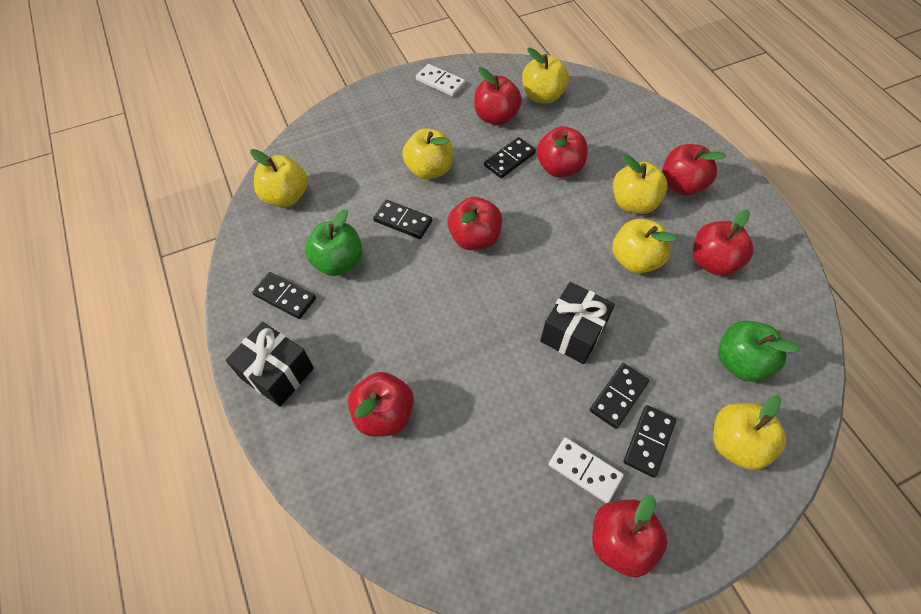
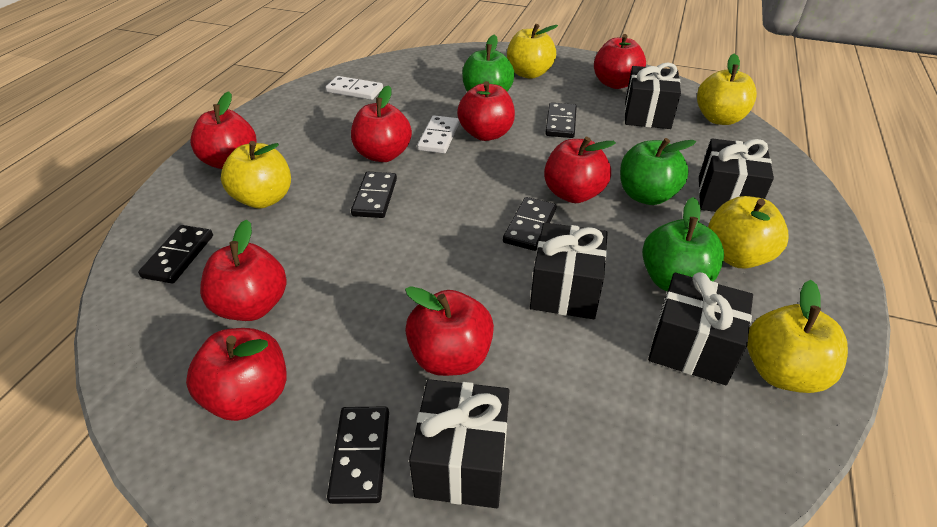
black gift: [226,322,314,407] [540,282,615,364] = 2 -> [409,379,510,508] [530,222,608,319] [625,63,681,129] [648,272,753,385] [699,138,774,212] = 5
green apple: [305,209,362,276] [718,321,800,382] = 2 -> [462,34,515,92] [620,138,696,205] [642,197,724,292] = 3
red apple: [348,372,414,437] [447,197,502,250] [474,67,522,125] [537,126,588,177] [592,495,667,577] [662,144,726,196] [693,210,753,276] = 7 -> [186,328,287,421] [190,92,256,169] [200,220,287,321] [351,85,412,162] [405,286,494,376] [457,81,515,141] [544,137,616,203] [594,34,646,89] = 8
yellow apple: [250,149,308,207] [402,128,453,179] [522,48,569,104] [612,219,677,274] [613,155,668,214] [713,395,787,470] = 6 -> [221,141,291,208] [507,24,558,79] [697,54,757,125] [708,196,789,268] [747,280,848,393] = 5

